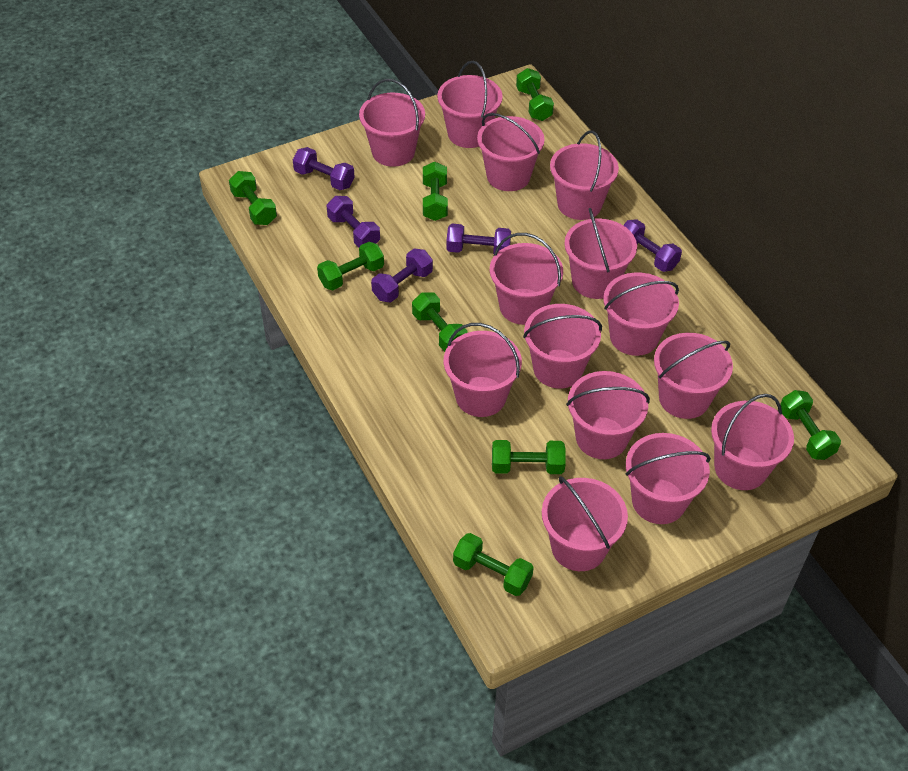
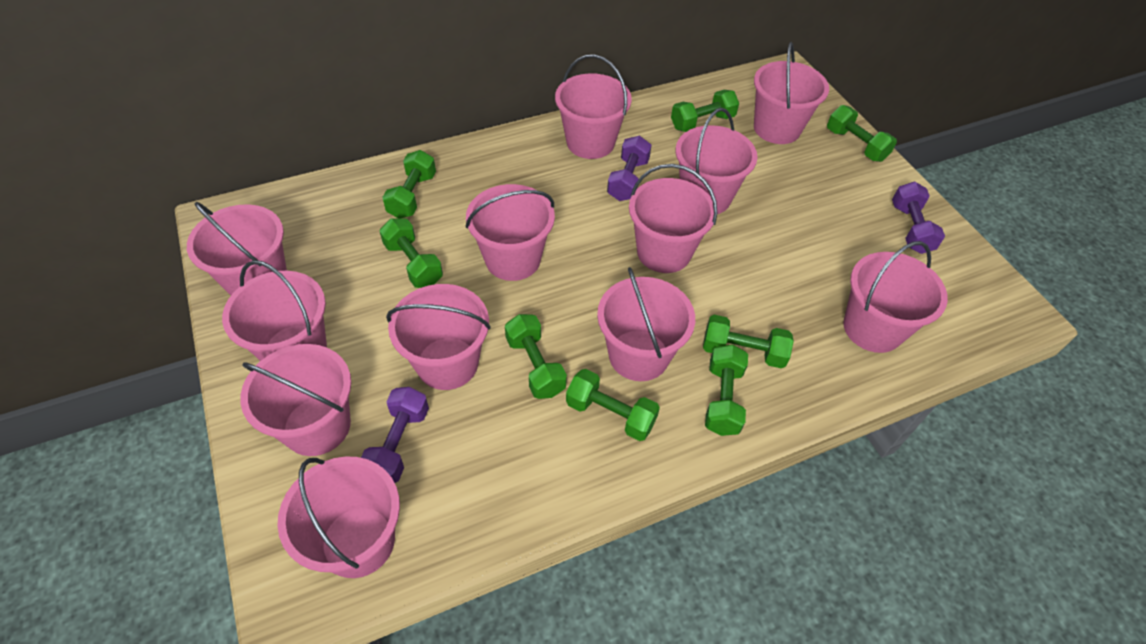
pink bucket: [359,79,425,167] [437,61,503,148] [444,323,522,417] [477,113,545,191] [490,233,563,325] [523,304,602,389] [542,476,628,571] [550,131,619,220] [564,208,637,299] [566,371,650,459] [603,272,679,356] [626,433,711,524] [654,333,733,419] [711,394,794,490] = 14 -> [187,202,287,296] [222,260,327,361] [240,344,351,456] [277,456,400,578] [386,284,491,390] [466,184,555,281] [555,54,632,159] [597,267,695,381] [629,164,717,273] [676,108,758,214] [754,42,829,144] [843,241,948,353] = 12
purple dumbbell: [293,147,355,190] [327,196,380,248] [371,249,433,302] [446,224,511,254] [623,219,682,272] = 5 -> [361,387,429,483] [607,136,652,201] [892,182,945,254] = 3

